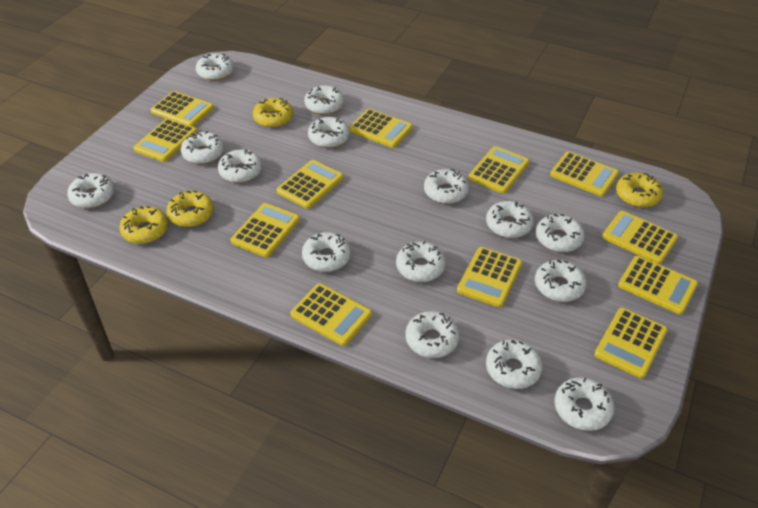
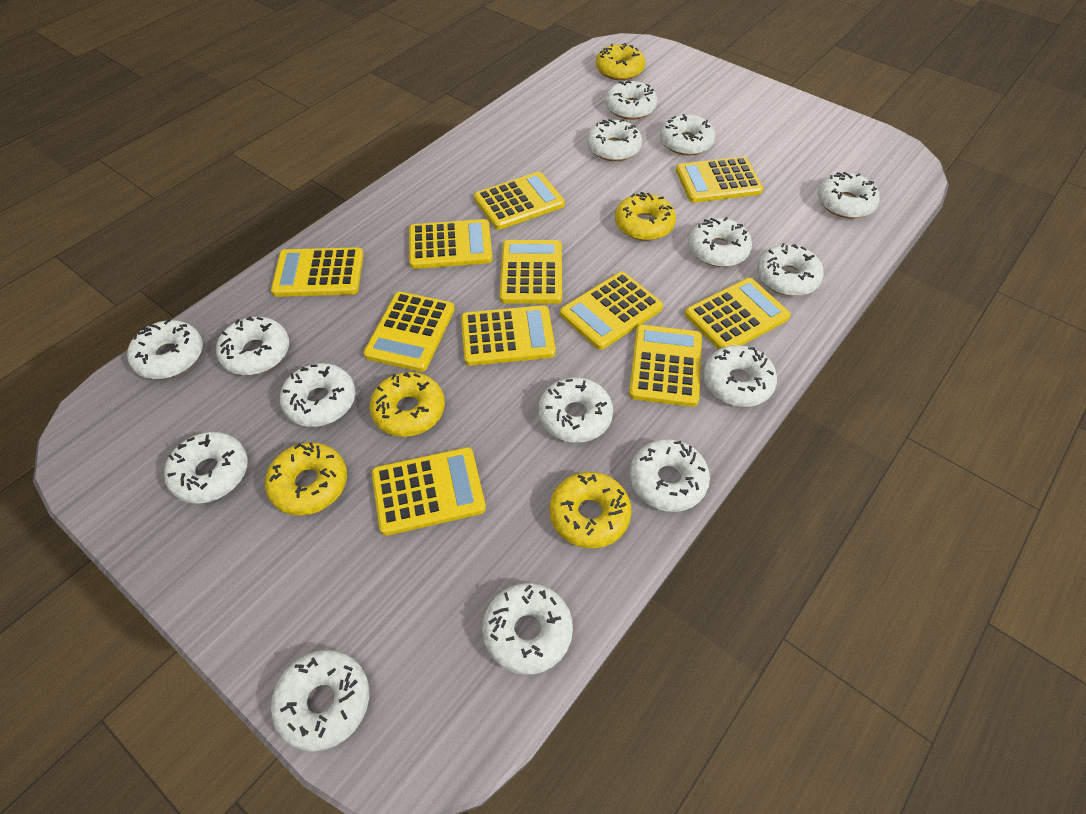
yellow calculator: [133,118,198,162] [151,91,214,127] [231,203,300,258] [276,160,343,209] [290,283,372,346] [349,109,413,148] [457,247,522,307] [468,146,529,193] [550,151,619,196] [594,308,668,378] [602,211,678,264] [618,256,698,314] = 12 -> [271,247,364,297] [364,292,455,372] [372,447,486,536] [409,219,493,269] [461,305,556,366] [474,172,565,230] [500,240,562,304] [560,272,663,350] [629,325,702,407] [676,156,763,203] [685,278,791,349] = 11
yellow donut: [119,206,169,244] [166,190,214,227] [253,98,293,128] [616,173,663,207] = 4 -> [265,442,347,516] [370,372,445,437] [550,472,632,548] [596,43,645,80] [615,192,676,241] = 5

